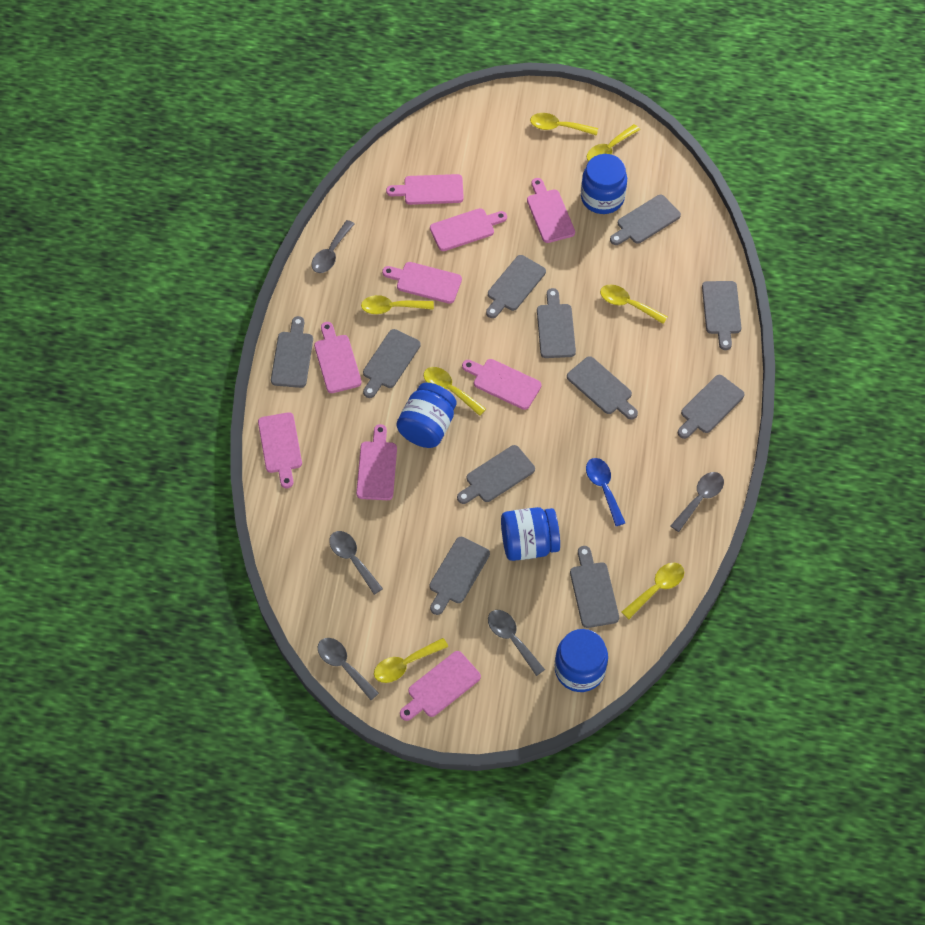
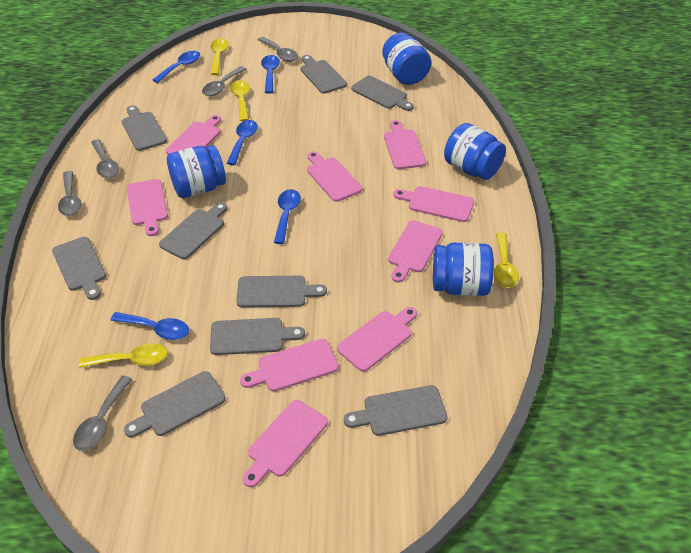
blue spoon: [586,458,625,526] = 1 -> [110,312,189,340] [153,51,200,83] [227,120,258,165] [261,55,280,94] [274,189,301,244] = 5
grey cutting board: [271,316,313,388] [363,329,421,398] [429,537,490,615] [457,445,535,504] [486,255,546,318] [537,288,576,358] [567,356,638,420] [570,546,619,628] [610,195,681,245] [678,375,745,439] [702,281,741,350] = 11 -> [52,237,106,300] [122,106,167,151] [124,371,226,437] [159,202,227,259] [210,318,305,355] [236,276,327,307] [300,55,347,94] [344,385,447,436] [351,76,414,111] = 9
yellow spoon: [361,295,434,314] [374,638,448,683] [424,367,486,416] [530,113,598,136] [587,124,640,162] [600,285,667,324] [622,563,684,619] = 7 -> [79,343,168,368] [211,38,229,75] [230,80,250,121] [494,233,519,288] = 4

